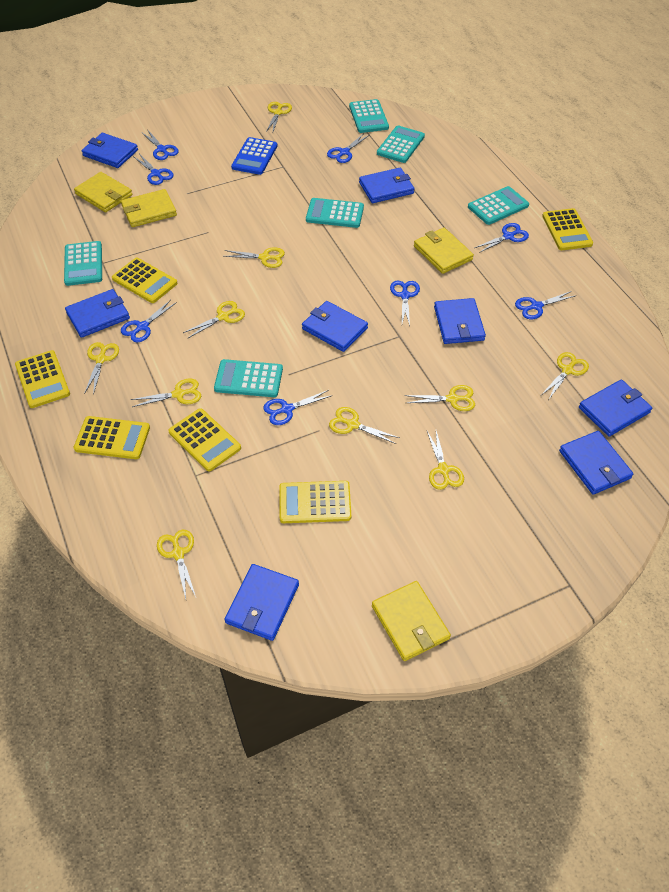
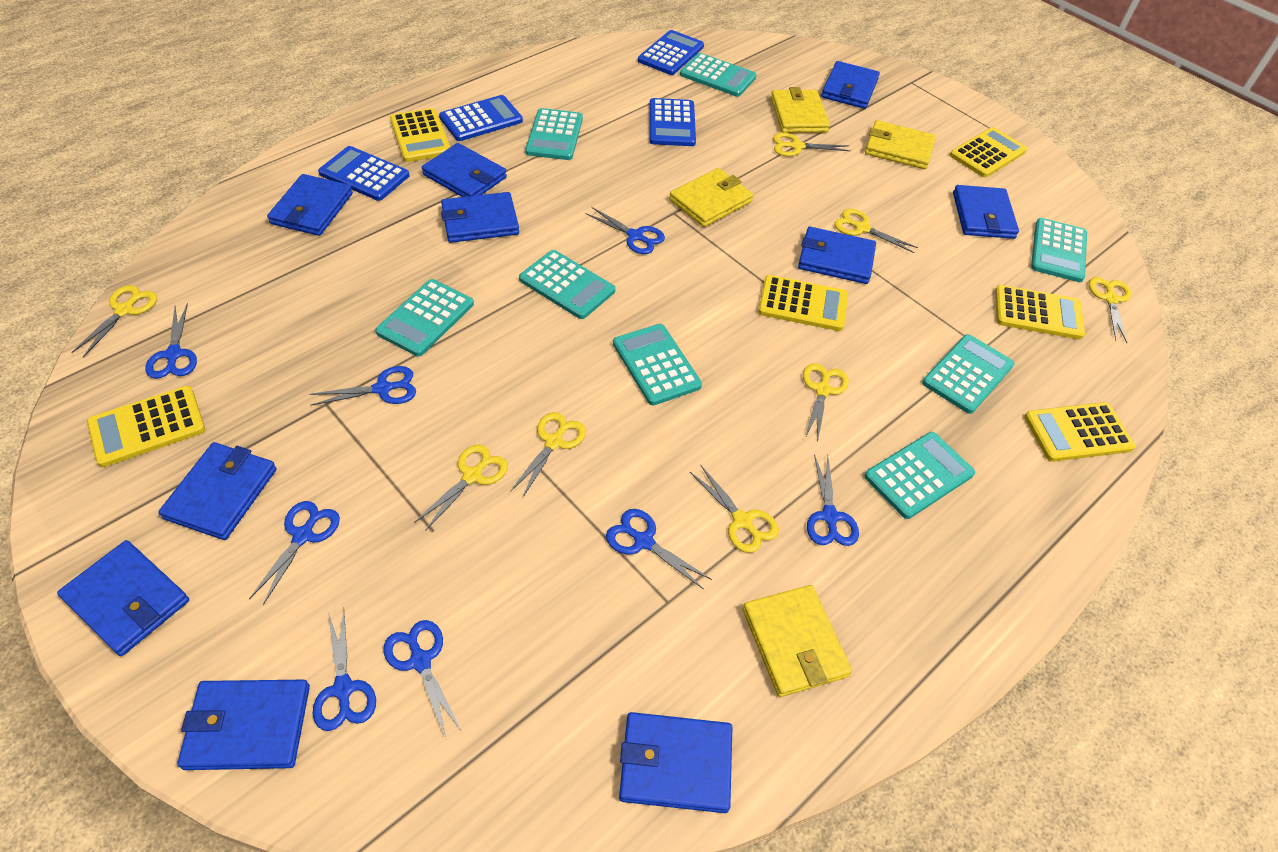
blue calculator: [231,137,277,175] = 1 -> [318,146,410,201] [439,95,523,141] [638,30,704,75] [650,98,696,146] = 4
blue wallet: [65,289,130,338] [82,133,138,168] [224,564,299,641] [302,301,368,352] [359,168,414,203] [434,298,486,344] [559,431,633,495] [579,379,652,437] = 8 -> [57,540,189,656] [158,442,277,540] [177,680,310,770] [267,174,353,236] [422,143,507,197] [441,192,519,243] [619,712,732,813] [798,227,876,284] [821,61,880,109] [953,185,1019,239] = 10
turquoise calculator: [64,241,102,286] [214,359,283,397] [306,198,364,228] [349,99,389,133] [377,125,425,163] [468,186,529,225] = 6 -> [375,279,474,356] [519,250,615,319] [525,108,583,160] [613,324,702,405] [680,53,757,97] [865,432,975,519] [922,334,1015,414] [1031,218,1087,282] = 8
yellow scissors: [84,342,119,395] [130,378,201,407] [157,530,196,599] [183,301,245,339] [223,247,285,268] [266,102,292,132] [329,407,400,444] [405,385,475,411] [427,431,464,490] [541,352,589,399] = 10 -> [71,285,157,358] [414,444,508,531] [510,412,586,498] [690,464,779,553] [773,133,850,156] [803,363,849,443] [834,209,918,253] [1088,277,1131,343] = 8

